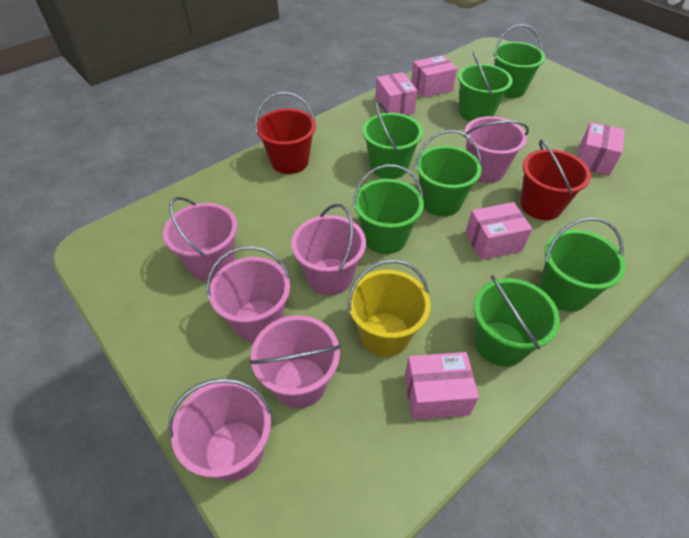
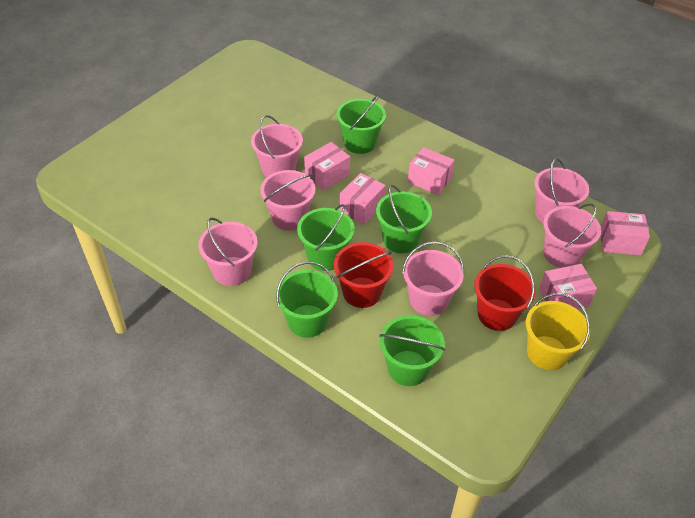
green bucket: [353,164,424,254] [362,101,423,179] [415,130,482,216] [458,51,513,122] [474,275,560,367] [493,24,545,98] [540,217,626,312] = 7 -> [276,262,338,337] [297,204,355,271] [336,94,386,154] [376,185,432,253] [379,315,445,386] = 5

